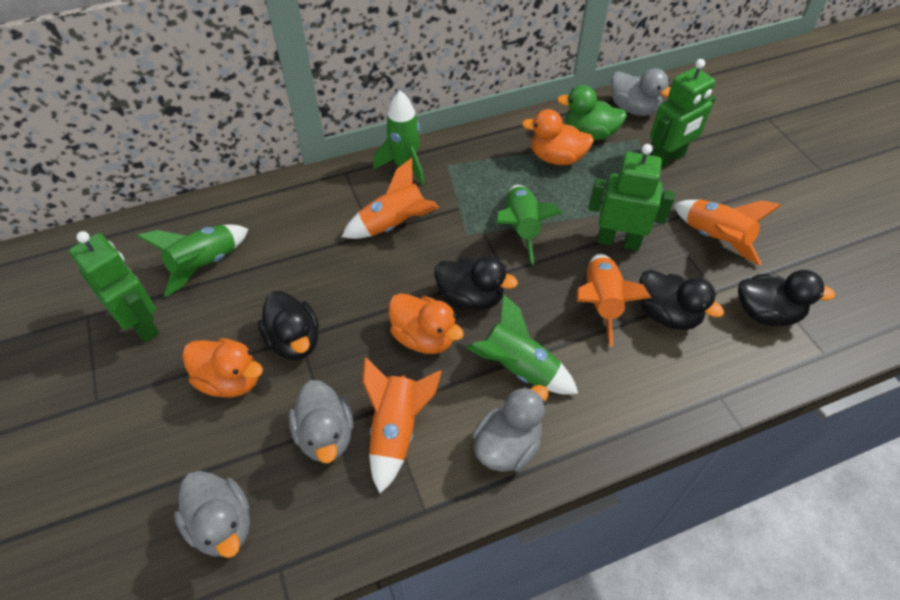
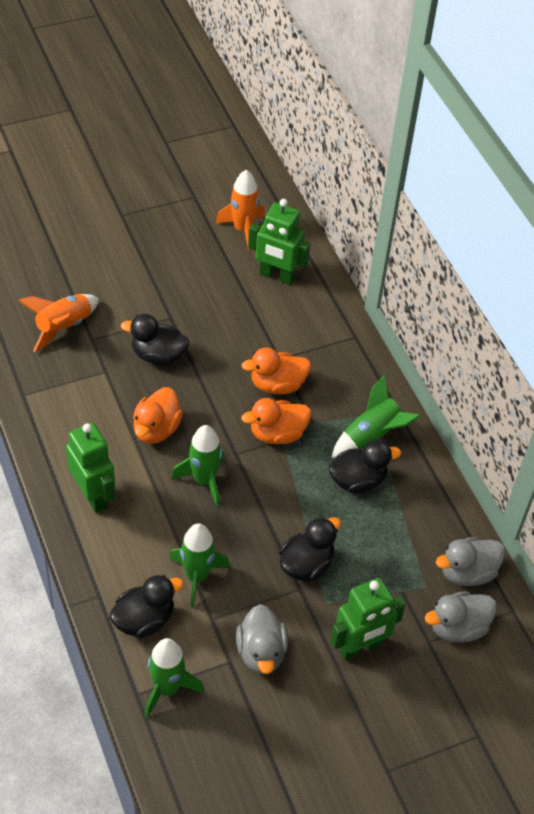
green duck: [557,85,627,140] = 1 -> none = 0
grey duck: [174,471,250,558] [289,380,353,463] [472,385,548,472] [611,68,671,116] = 4 -> [236,604,288,674] [425,591,497,642] [436,537,505,586] = 3
orange rocket: [342,158,439,239] [363,358,442,494] [577,254,651,347] [674,200,782,265] = 4 -> [18,294,99,352] [216,170,265,250] = 2

